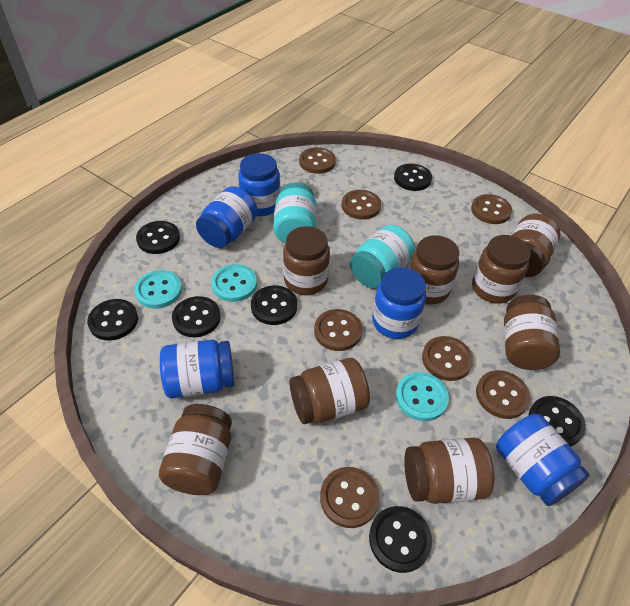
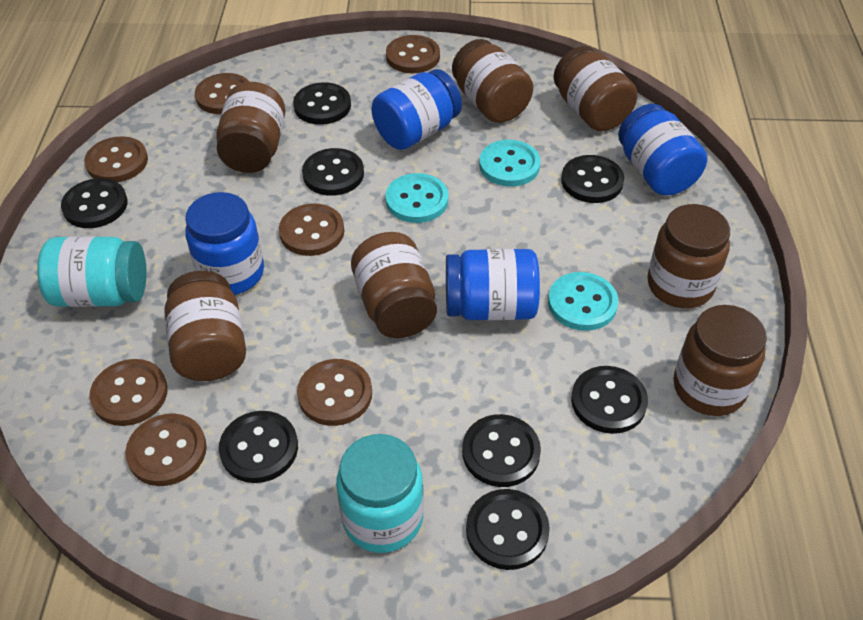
black button: [87,299,138,340] [136,221,180,254] [172,296,221,337] [251,285,297,325] [369,506,432,573] [394,163,432,191] [529,396,586,447] = 7 -> [61,178,128,228] [219,411,298,483] [293,82,351,125] [302,148,364,196] [462,414,541,487] [466,489,550,570] [561,155,624,203] [571,366,648,434] = 8
blue jar: [160,340,235,398] [196,186,258,248] [238,153,280,216] [372,267,426,339] [496,414,590,506] = 5 -> [185,192,264,295] [372,69,462,150] [446,249,540,320] [618,104,708,196] = 4
brown jar: [159,404,232,495] [283,226,330,295] [290,358,370,424] [404,438,494,504] [409,235,459,305] [472,235,531,304] [504,295,560,370] [511,214,561,277] = 8 -> [165,271,246,381] [216,82,285,173] [351,232,437,338] [452,39,534,123] [554,46,638,131] [647,204,730,308] [673,305,767,416] = 7

